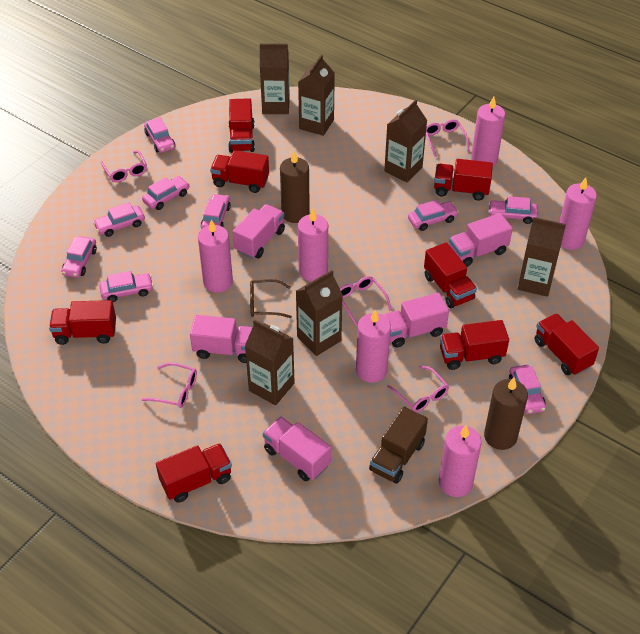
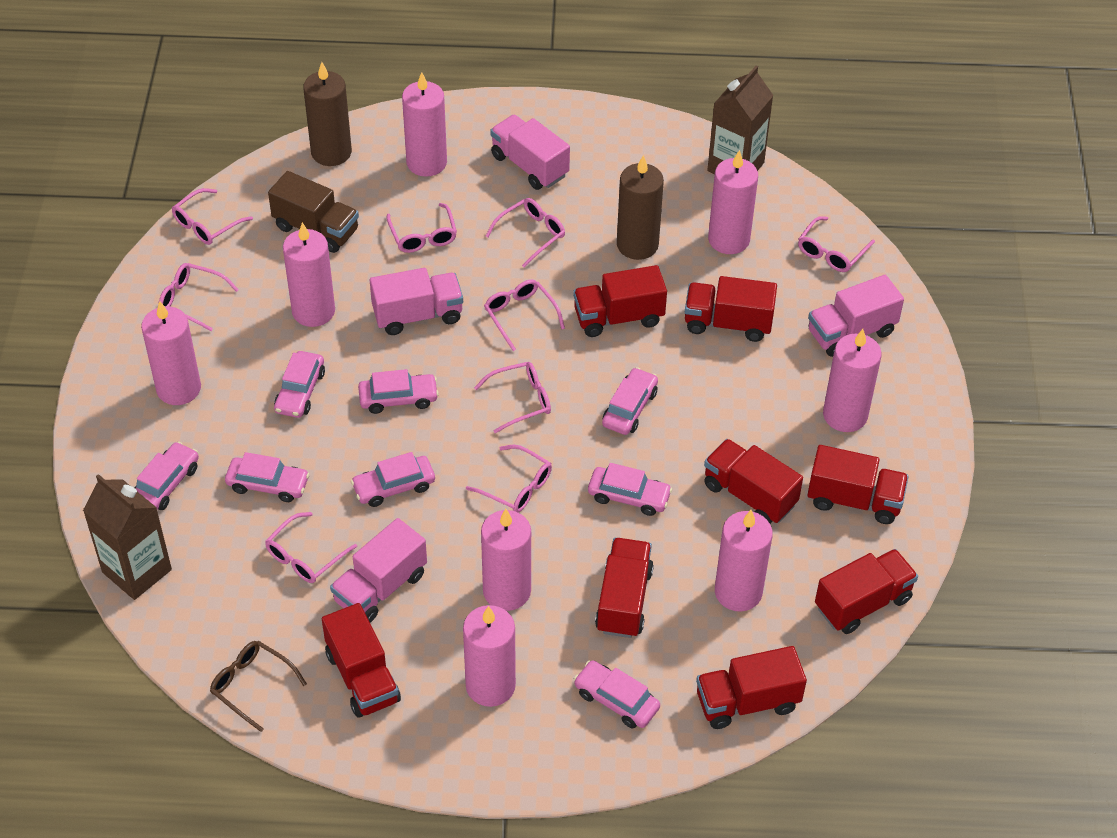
brown carton: [245,319,295,405] [260,43,290,114] [296,270,343,356] [298,54,335,136] [384,100,427,183] [518,217,566,297] = 6 -> [83,474,172,600] [707,66,774,174] = 2
pink candle: [198,219,233,293] [298,209,328,281] [356,310,391,383] [439,425,482,497] [471,97,505,166] [559,177,597,250] = 6 -> [141,301,201,405] [283,222,335,327] [402,72,447,177] [463,605,516,707] [481,509,531,611] [708,150,758,254] [715,510,773,612] [823,329,882,432] = 8
pink car: [61,236,97,278] [93,202,145,237] [99,271,153,302] [142,176,189,210] [144,117,175,153] [201,194,231,229] [408,200,459,231] [488,196,538,224] [509,365,546,414] = 9 -> [135,442,199,510] [225,452,310,502] [274,351,325,418] [351,452,435,507] [358,369,439,414] [574,660,660,729] [588,463,672,516] [602,367,658,435] = 8
pink glasses: [100,151,147,182] [141,363,197,408] [340,276,392,325] [387,366,449,412] [426,119,469,157] = 5 -> [159,263,239,331] [172,188,253,245] [265,512,357,583] [386,203,457,253] [466,445,552,513] [474,362,551,433] [484,280,565,351] [486,198,565,268] [798,216,875,272] = 9
pink truck: [190,315,253,363] [233,204,285,259] [263,417,331,481] [383,292,449,348] [449,213,513,267] = 5 -> [330,518,427,622] [370,268,463,335] [490,115,570,190] [808,275,904,357] = 4

